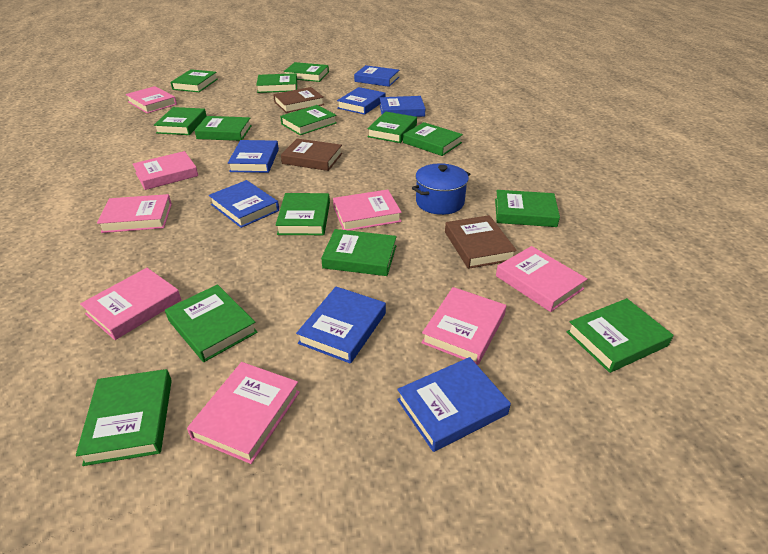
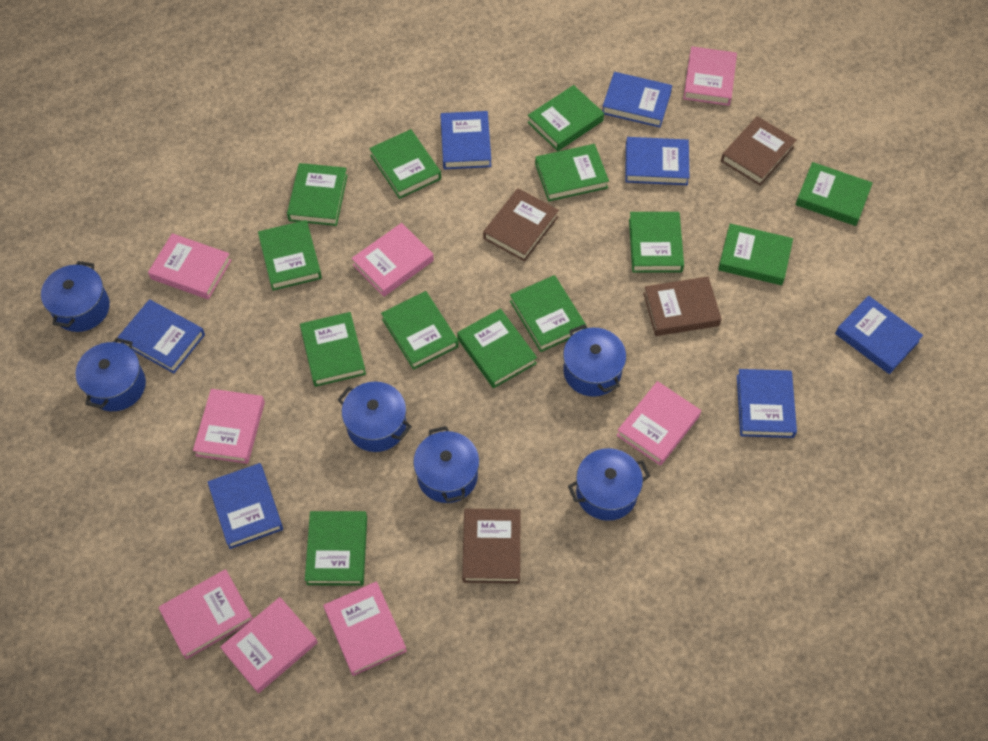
blue pot: [412,163,470,215] = 1 -> [41,261,110,332] [76,338,146,411] [337,382,412,452] [413,426,479,503] [563,324,626,397] [568,448,650,521] = 6
brown book: [273,87,324,113] [281,138,342,171] [445,215,517,269] = 3 -> [462,509,521,583] [483,188,559,261] [643,277,722,336] [721,116,796,186] = 4
green book: [76,369,172,466] [154,107,207,135] [165,284,258,362] [171,69,218,92] [194,116,252,141] [256,73,297,93] [275,193,330,235] [280,105,337,135] [284,62,329,82] [321,229,397,276] [367,112,417,143] [403,122,463,156] [495,190,560,227] [567,298,673,373] = 14 -> [258,220,322,291] [287,163,348,226] [300,312,366,387] [305,511,367,586] [369,129,441,199] [381,291,459,370] [457,308,537,388] [510,275,586,352] [527,85,604,151] [535,144,609,202] [629,212,684,273] [718,223,793,285] [795,162,873,226] = 13

